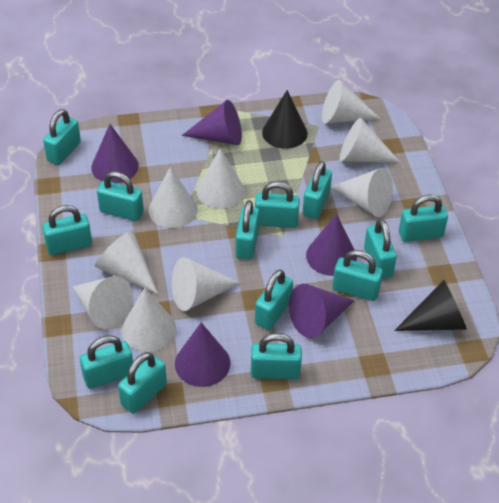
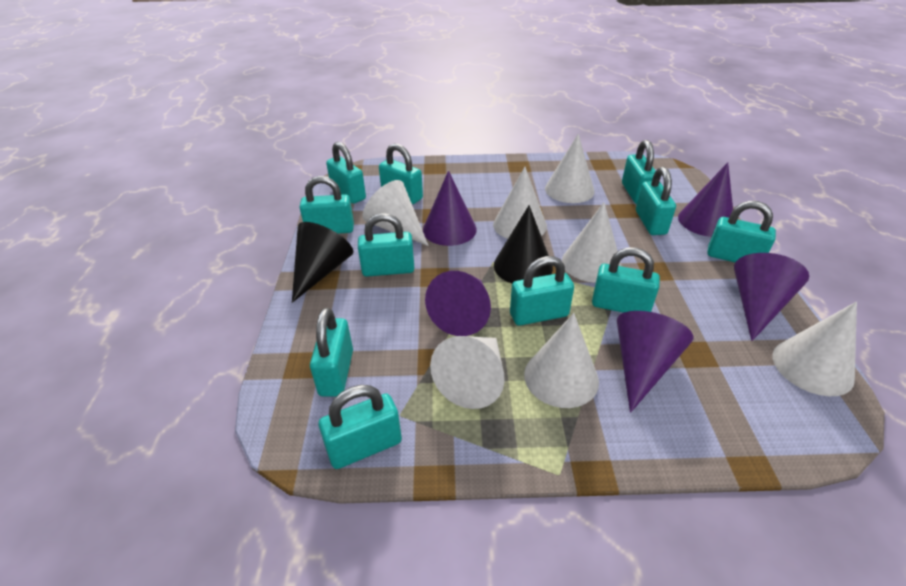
turquoise padlock: [42,205,92,255] [43,109,81,165] [80,335,133,389] [97,171,144,221] [118,352,167,414] [235,200,259,260] [251,333,302,379] [255,181,300,228] [255,269,293,330] [303,161,332,219] [332,250,383,301] [364,219,397,279] [399,195,448,242] = 13 -> [299,176,354,234] [310,308,353,397] [319,385,402,469] [326,142,366,204] [358,213,414,277] [379,143,423,204] [510,256,574,326] [592,247,660,313] [622,140,656,204] [636,167,676,235] [707,201,776,262] = 11
white cone: [72,276,133,329] [95,230,158,294] [122,288,176,352] [148,167,197,228] [172,257,240,311] [197,148,245,209] [322,80,380,124] [331,168,393,217] [340,118,401,163] = 9 -> [362,180,429,246] [430,336,504,409] [493,167,547,239] [524,313,599,408] [545,134,595,203] [562,202,621,283] [772,302,857,396] = 7

